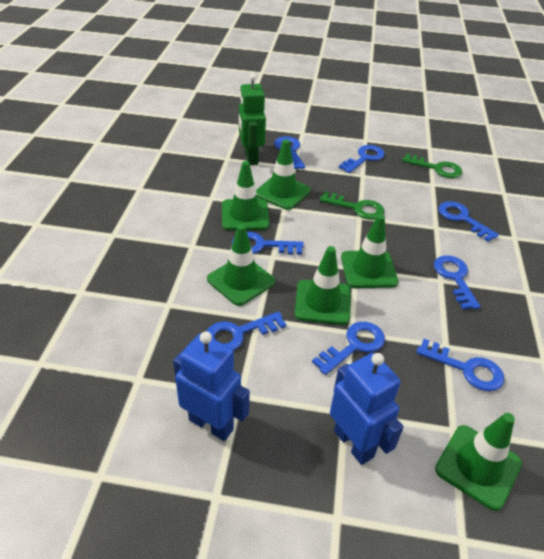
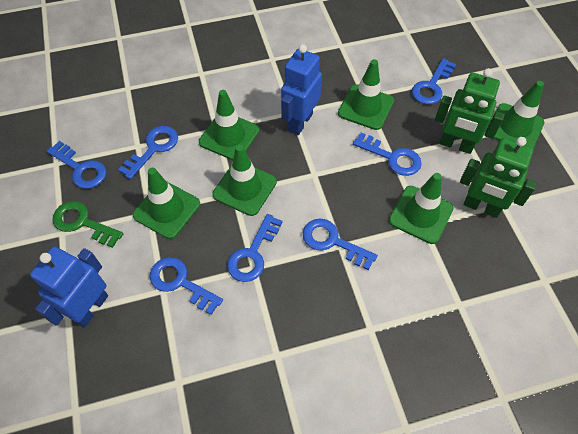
blue key: [206,311,286,351] [232,232,304,255] [274,136,305,169] [312,322,385,375] [339,145,385,173] [416,339,504,391] [434,255,481,310] [439,201,499,242] = 8 -> [47,141,106,189] [118,126,178,179] [150,257,223,315] [227,214,283,282] [303,219,378,270] [353,132,422,176] [412,58,456,105] = 7
green key: [320,191,384,220] [402,154,462,178] = 2 -> [53,201,123,248] = 1
green robot: [239,73,266,165] = 1 -> [435,68,505,154] [460,137,537,218] = 2

